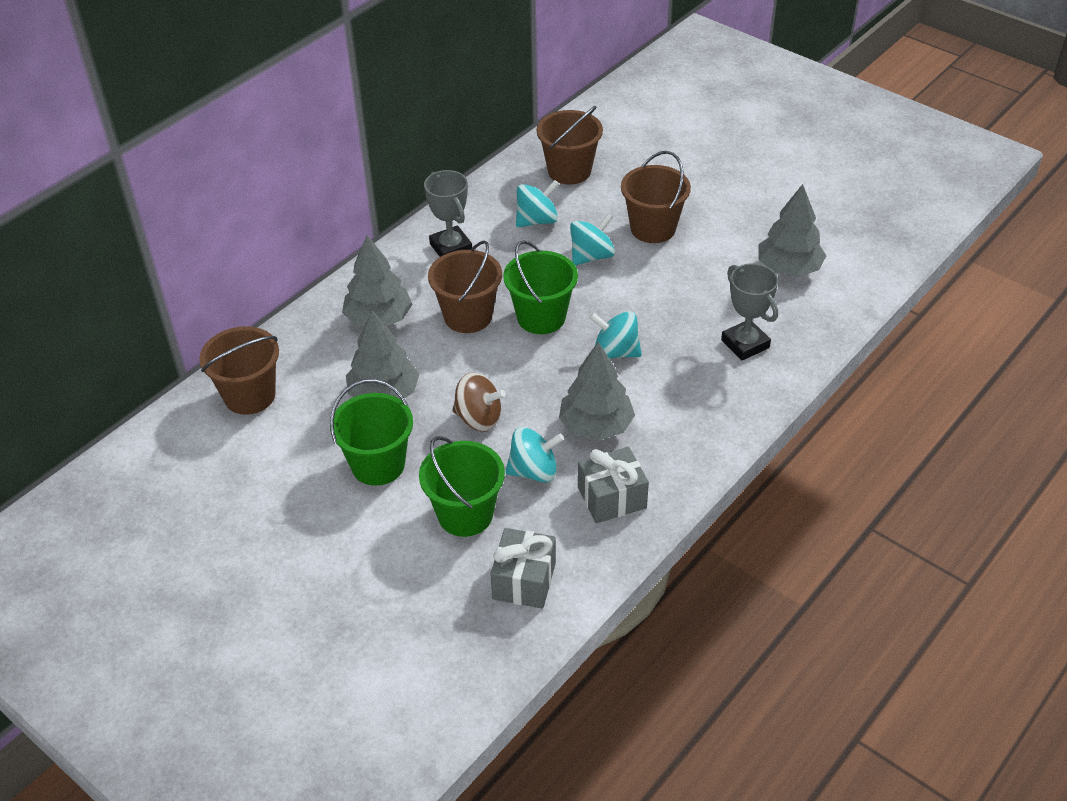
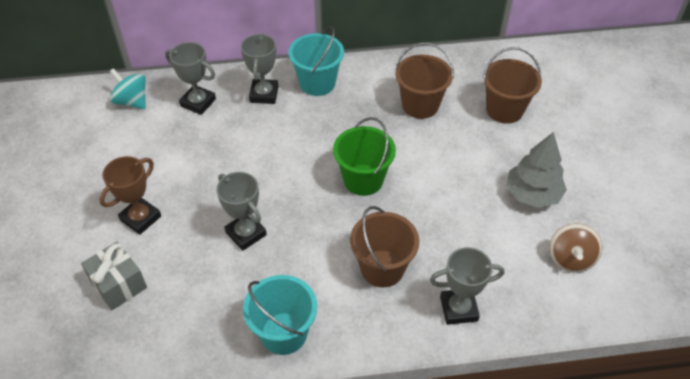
brown bucket: [199,326,279,415] [428,240,502,333] [537,106,603,185] [621,151,691,243] = 4 -> [350,206,419,287] [395,43,454,119] [483,47,542,124] = 3
brown trophy: none = 0 -> [99,156,161,235] = 1
green bucket: [330,379,413,486] [419,436,505,537] [503,240,578,334] = 3 -> [333,117,396,196] = 1
grey gift: [490,528,556,609] [578,447,649,524] = 2 -> [81,241,147,310] = 1
grey tree: [342,235,412,327] [346,310,420,400] [559,342,635,441] [759,184,826,277] = 4 -> [507,132,567,208] = 1
grey trophy: [424,170,472,257] [721,263,778,360] = 2 -> [165,42,216,115] [216,172,267,251] [241,33,278,104] [430,247,504,325] = 4
turquoise bucket: none = 0 -> [243,275,317,355] [288,26,344,96] = 2
turquoise spinning top: [505,427,564,483] [516,180,559,227] [570,213,615,266] [589,311,642,359] = 4 -> [110,68,146,109] = 1

